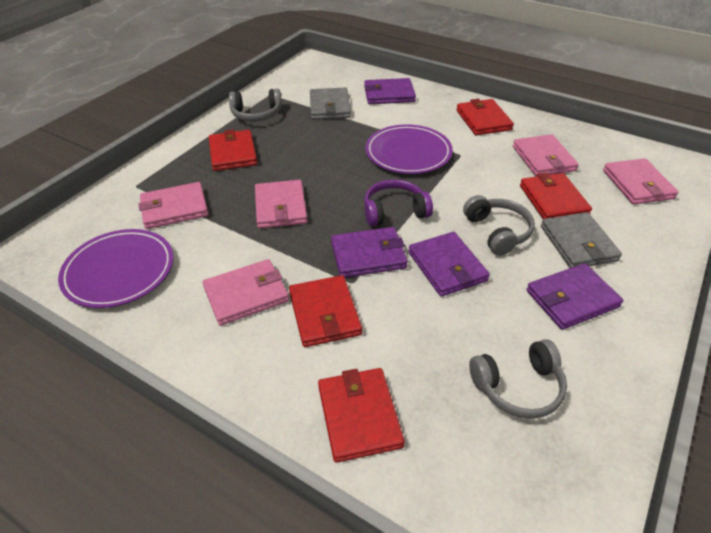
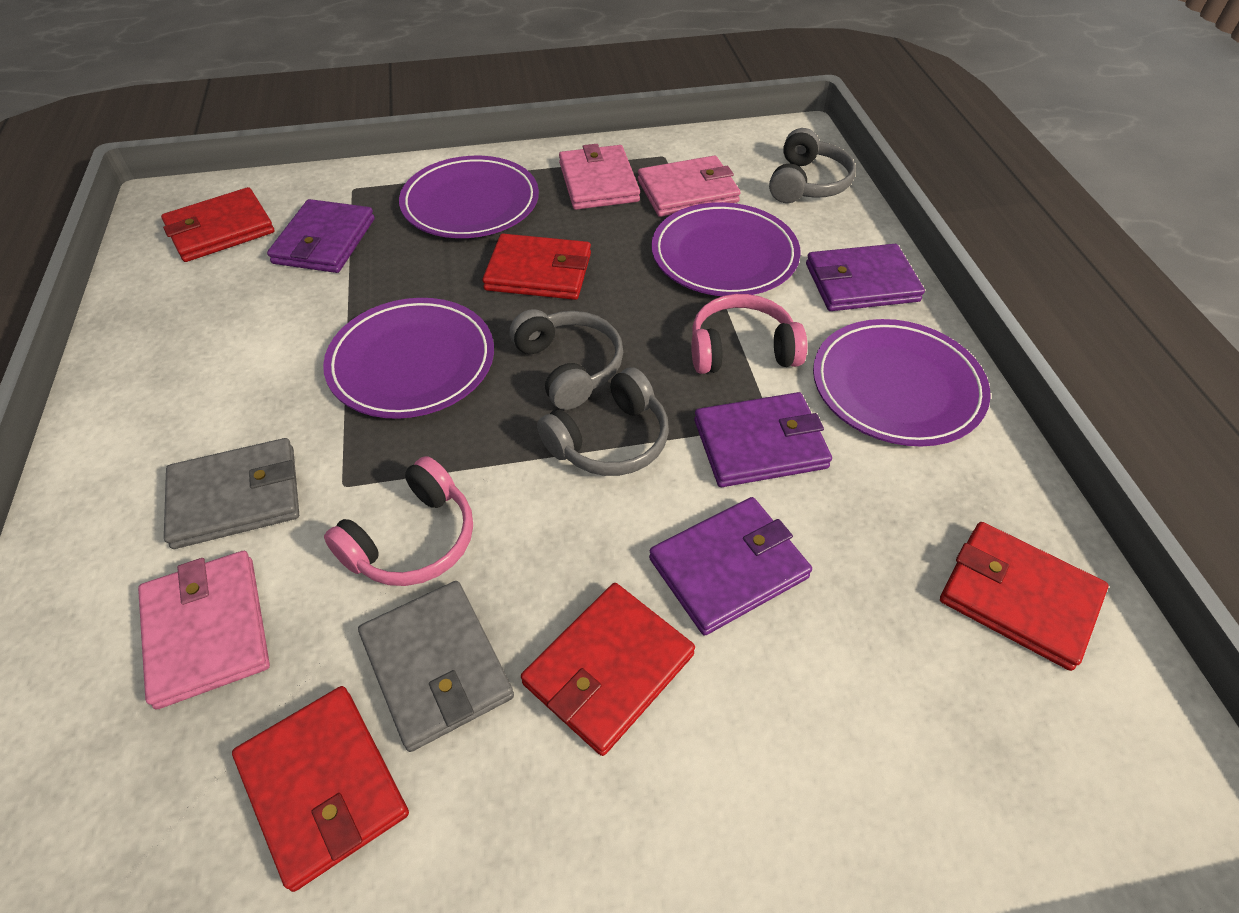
pink headphones: none = 0 -> [324,456,473,586] [691,294,807,374] = 2
pink wallet: [139,182,208,229] [203,259,289,326] [255,180,307,228] [513,134,579,177] [603,158,678,204] = 5 -> [138,551,270,710] [559,144,640,210] [638,155,741,217] = 3
purple headphones: [364,179,433,227] = 1 -> none = 0
purple plate: [58,229,173,308] [365,124,453,174] = 2 -> [323,298,494,419] [399,156,539,238] [651,202,800,296] [813,319,991,447] = 4

